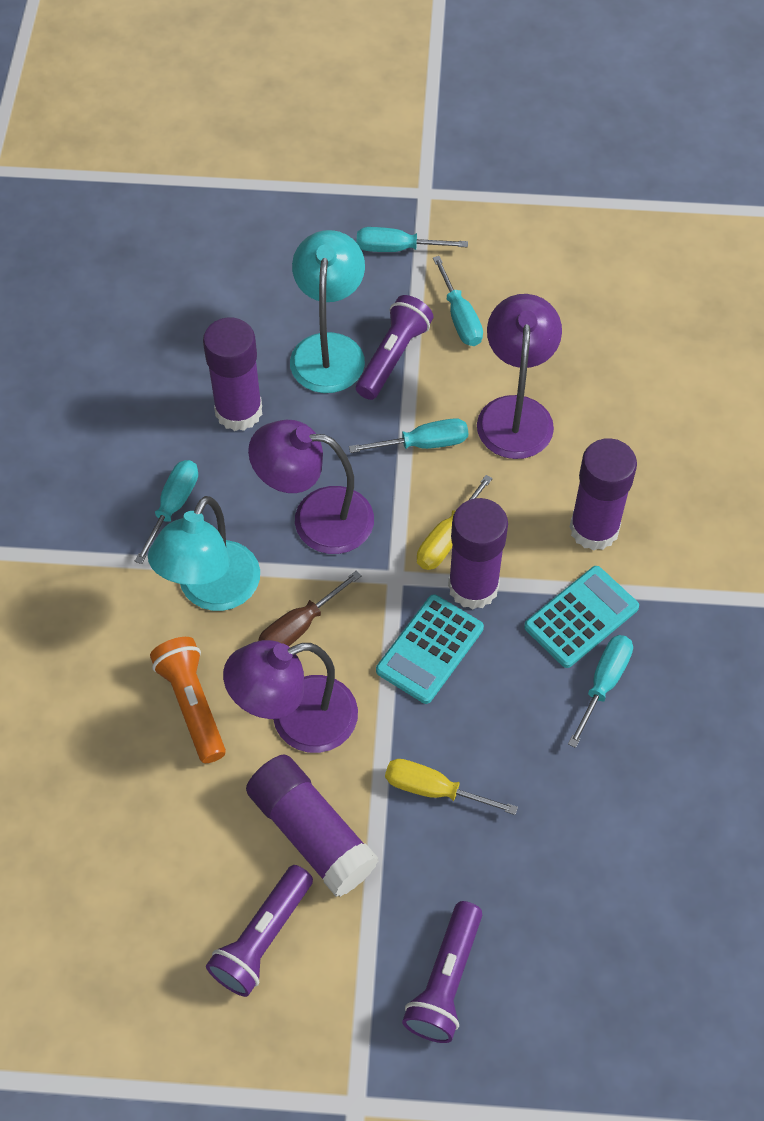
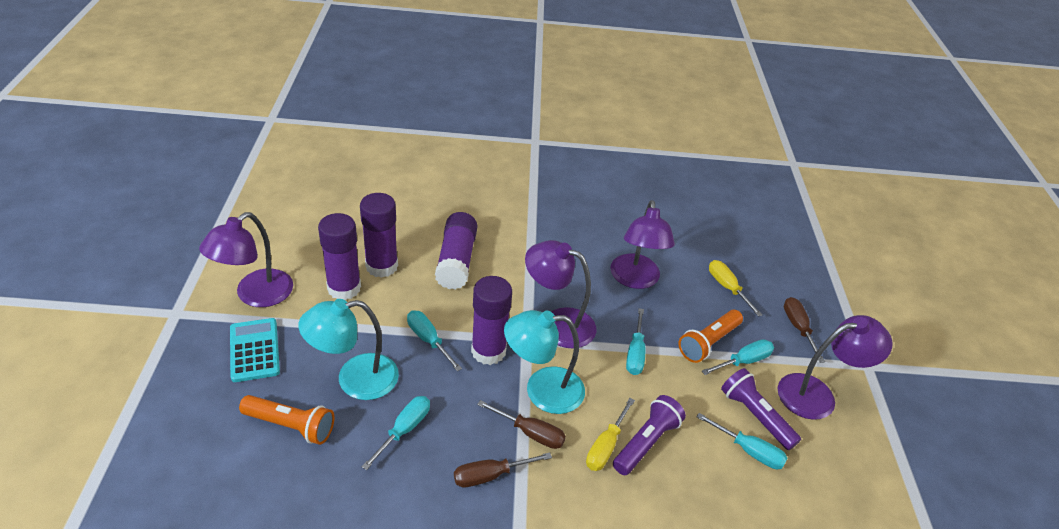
brown screwdriver: [258,571,362,646] = 1 -> [454,452,552,487] [477,400,566,449] [784,297,825,363] = 3
orange flashlight: [150,637,226,763] = 1 -> [239,395,334,445] [679,310,743,363] = 2
purple flashlight: [206,865,313,997] [356,295,434,400] [402,901,482,1043] = 3 -> [613,395,686,475] [721,368,801,450] = 2
purple lamp: [223,640,358,753] [248,420,374,554] [477,294,562,459] = 3 -> [199,212,293,307] [525,240,596,348] [610,200,675,289] [778,315,892,420] = 4
turquoise calculator: [376,594,484,704] [524,566,639,668] = 2 -> [230,318,280,382] = 1

